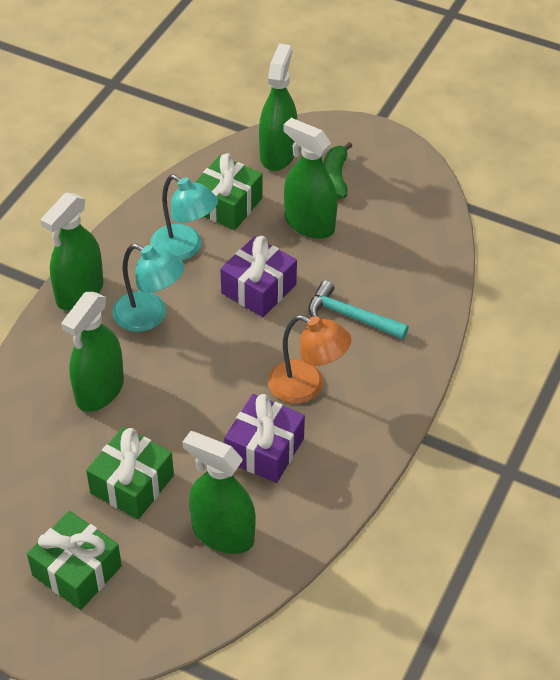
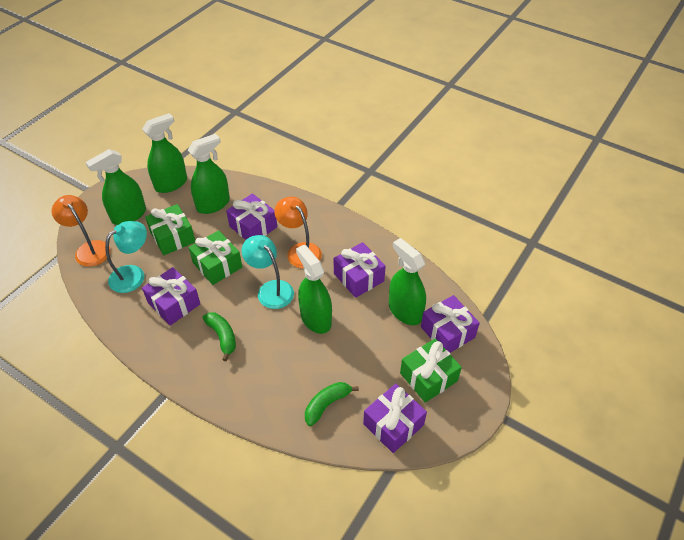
green banana: [323,142,352,199] = 1 -> [203,312,236,361] [305,382,359,426] = 2
orange lamp: [268,315,351,404] = 1 -> [52,195,111,267] [274,197,322,269] = 2
purple gift: [220,236,297,317] [224,394,305,483] = 2 -> [142,267,200,325] [226,193,277,240] [334,242,386,298] [363,384,427,453] [421,295,480,353] = 5
turquoise hammer: [308,280,409,340] = 1 -> none = 0

